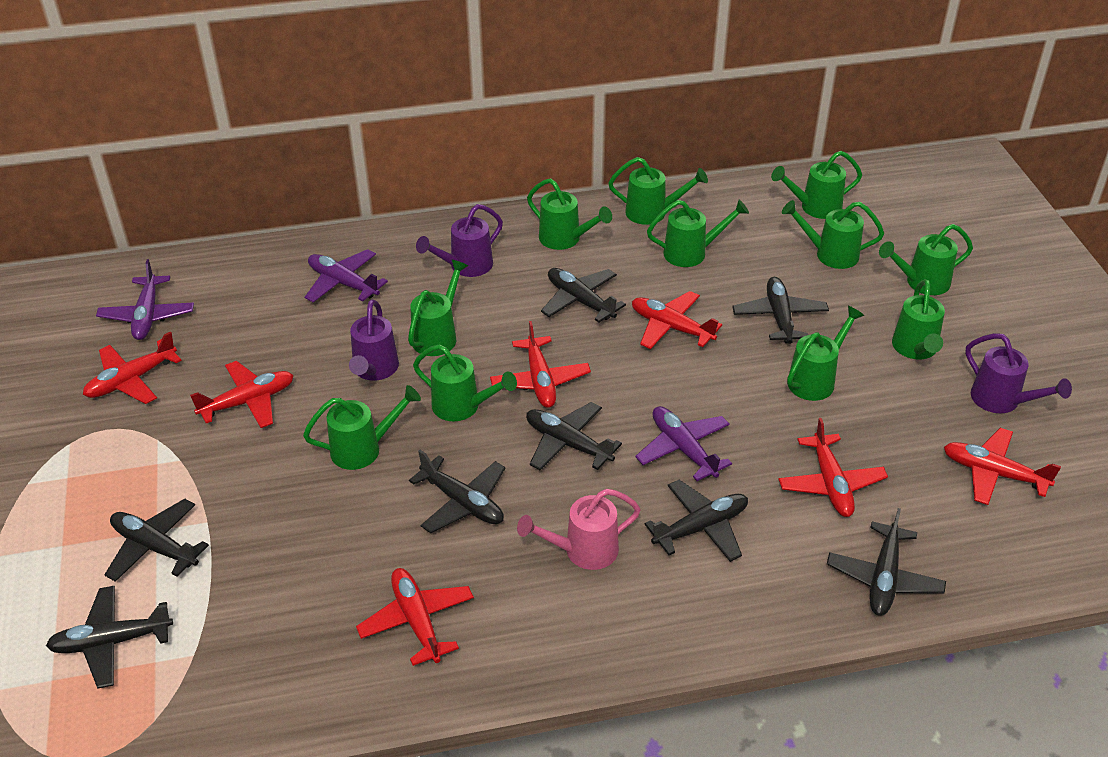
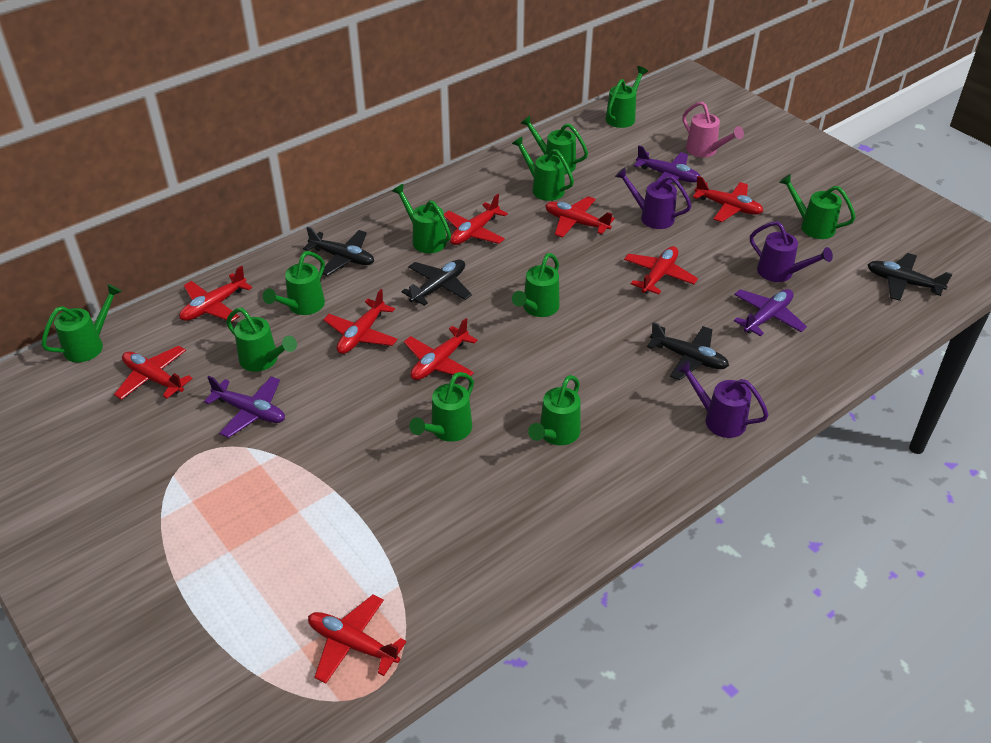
black plane: [46,586,173,689] [104,499,209,582] [409,450,505,533] [526,402,622,471] [541,268,626,323] [645,480,748,562] [732,277,829,344] [827,508,946,616] = 8 -> [303,226,374,276] [401,259,472,306] [647,322,729,380] [867,253,952,301] = 4
red plane: [83,332,182,404] [190,361,294,428] [356,568,474,666] [490,321,591,408] [632,291,722,349] [778,418,888,517] [944,428,1061,505] = 7 -> [114,346,193,400] [179,266,252,322] [308,595,406,684] [323,289,398,354] [404,318,478,380] [444,194,508,245] [545,196,615,238] [624,246,698,294] [693,176,763,222] = 9

